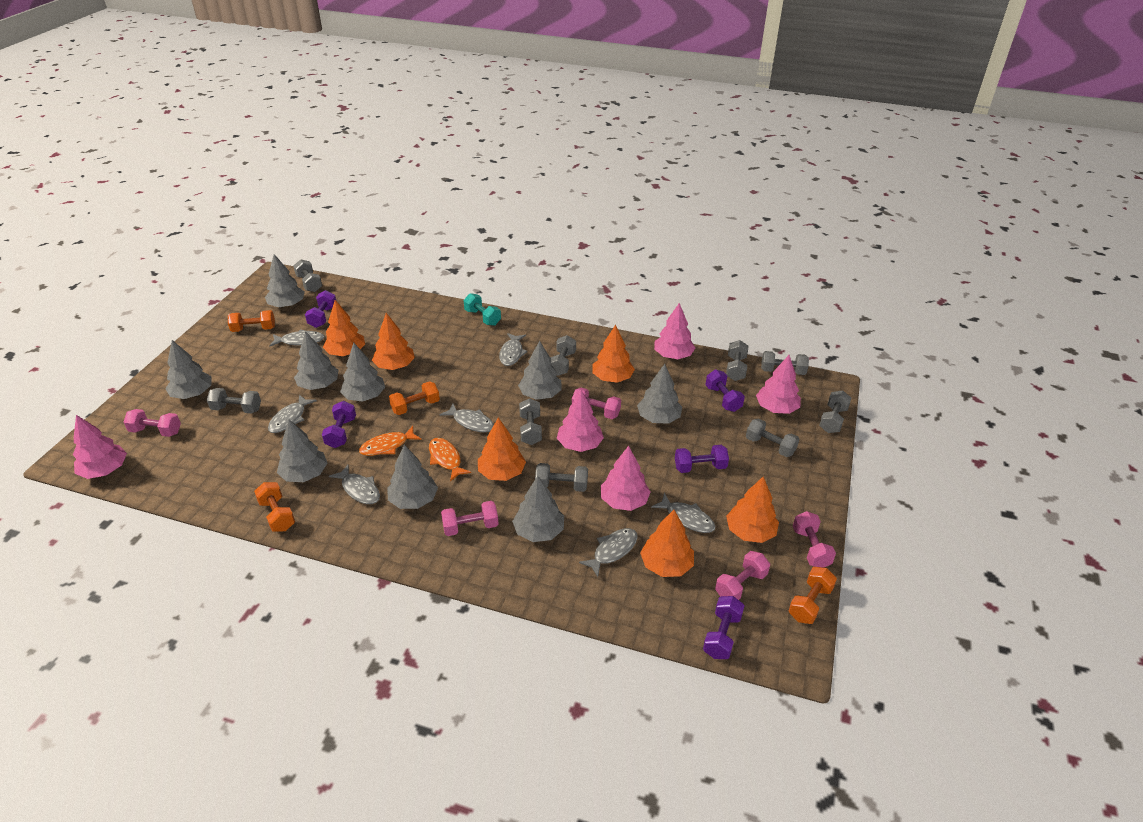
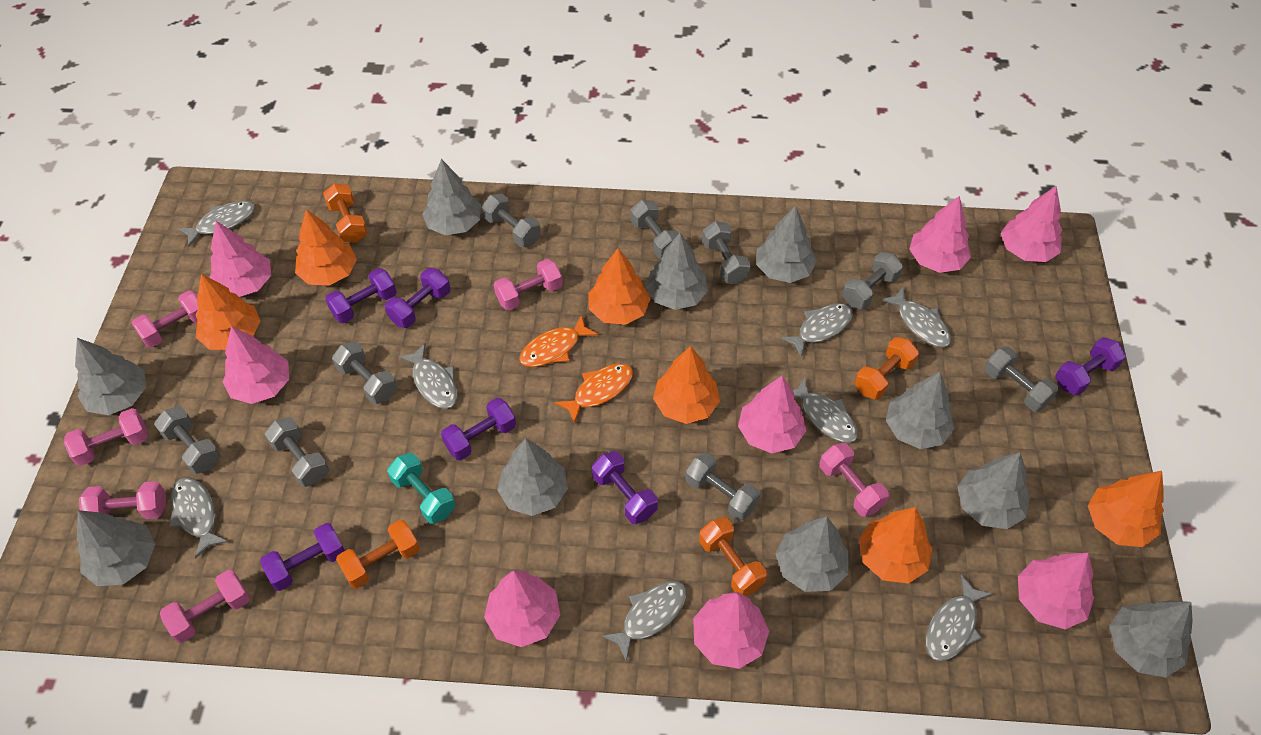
grey fish: [268,394,317,433] [269,329,325,347] [329,465,380,504] [439,403,494,432] [499,333,528,366] [579,528,638,577] [651,493,715,533] = 7 -> [169,477,229,559] [178,201,255,247] [398,343,458,409] [601,581,687,661] [780,303,853,357] [793,377,858,443] [881,287,951,347] [926,575,993,661] = 8
grey tree: [165,340,212,399] [265,254,305,308] [277,419,327,482] [294,331,339,390] [340,343,385,402] [387,445,438,509] [512,476,564,542] [518,341,562,400] [637,364,682,424] = 9 -> [75,338,146,415] [77,510,155,586] [422,159,481,236] [497,438,568,516] [646,233,708,310] [756,206,817,283] [776,516,849,592] [886,372,955,449] [957,452,1030,529] [1110,600,1193,678] = 10
pink dumbbell: [124,409,181,437] [441,501,499,536] [572,388,621,419] [715,551,770,600] [793,511,836,568] = 5 -> [64,408,148,466] [79,481,166,519] [132,290,199,348] [160,570,250,643] [494,259,563,310] [820,443,889,517] = 6
pink tree: [73,415,127,479] [557,390,604,452] [601,446,651,511] [654,303,695,359] [756,355,801,414] = 5 -> [209,221,271,297] [222,326,289,404] [484,571,560,647] [693,592,769,669] [738,376,806,453] [909,196,971,273] [1001,186,1062,262] [1018,553,1094,629] = 8
purple dumbbell: [305,290,336,328] [322,401,356,448] [675,445,729,473] [703,596,745,659] [705,370,745,412] = 5 -> [260,523,345,591] [325,268,397,323] [385,268,450,328] [441,398,516,460] [592,451,658,524] [1055,337,1126,396] = 6

